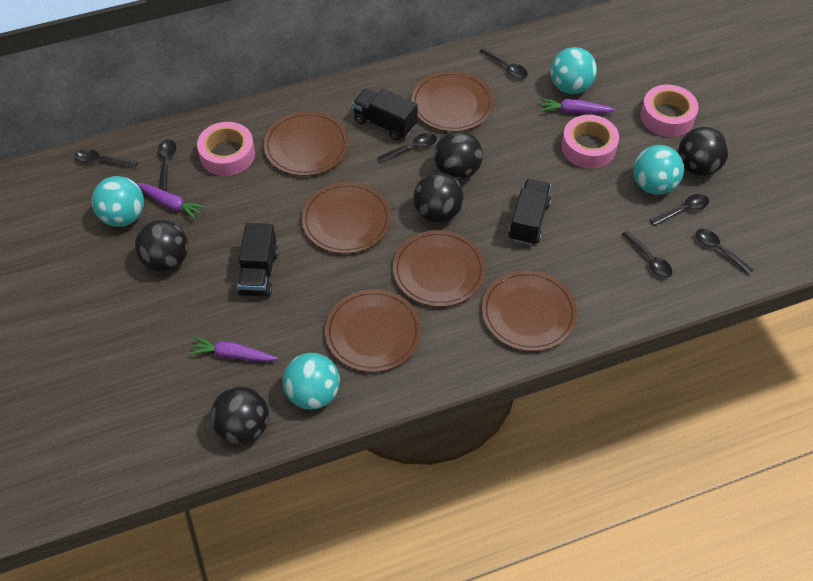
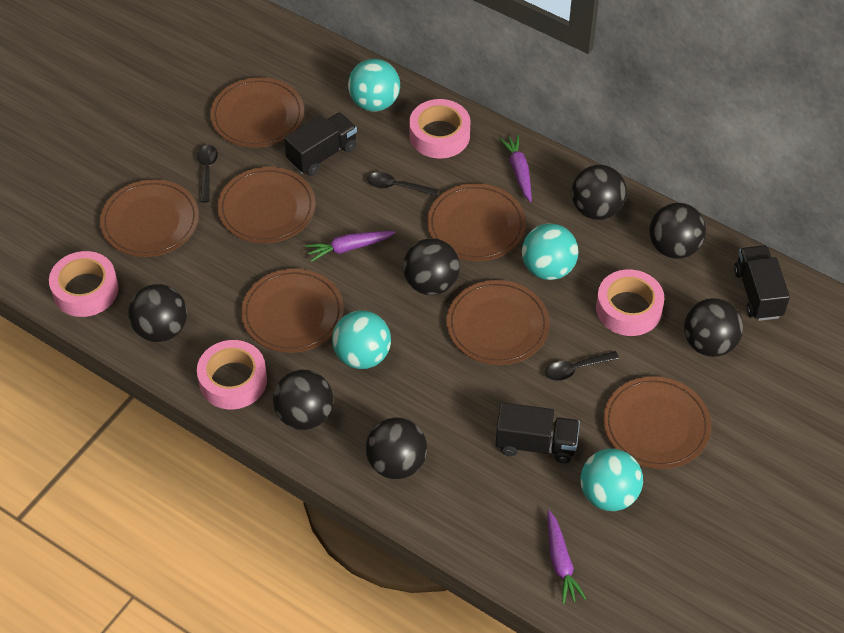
black ball: [135,220,188,272] [210,386,269,445] [413,172,464,223] [434,131,483,180] [678,127,729,176] = 5 -> [128,284,187,342] [273,370,333,430] [366,417,427,479] [403,238,460,295] [571,165,627,220] [649,203,706,259] [684,298,743,357] = 7
black spoon: [74,149,138,168] [158,139,176,191] [378,133,437,162] [480,47,528,79] [622,230,672,278] [650,194,709,226] [696,229,754,275] = 7 -> [197,145,218,203] [367,172,438,197] [545,351,619,381] = 3
brown plate: [264,111,349,176] [302,182,391,254] [325,289,421,372] [393,230,486,307] [411,71,494,132] [482,270,577,351] = 6 -> [100,179,199,257] [210,77,304,148] [218,167,316,243] [241,269,344,353] [427,183,526,261] [446,280,550,365] [603,376,711,469] = 7
pink tape: [197,122,255,176] [561,115,619,169] [640,85,699,137] = 3 -> [49,251,119,317] [197,340,267,409] [409,99,471,158] [596,269,664,336] = 4

